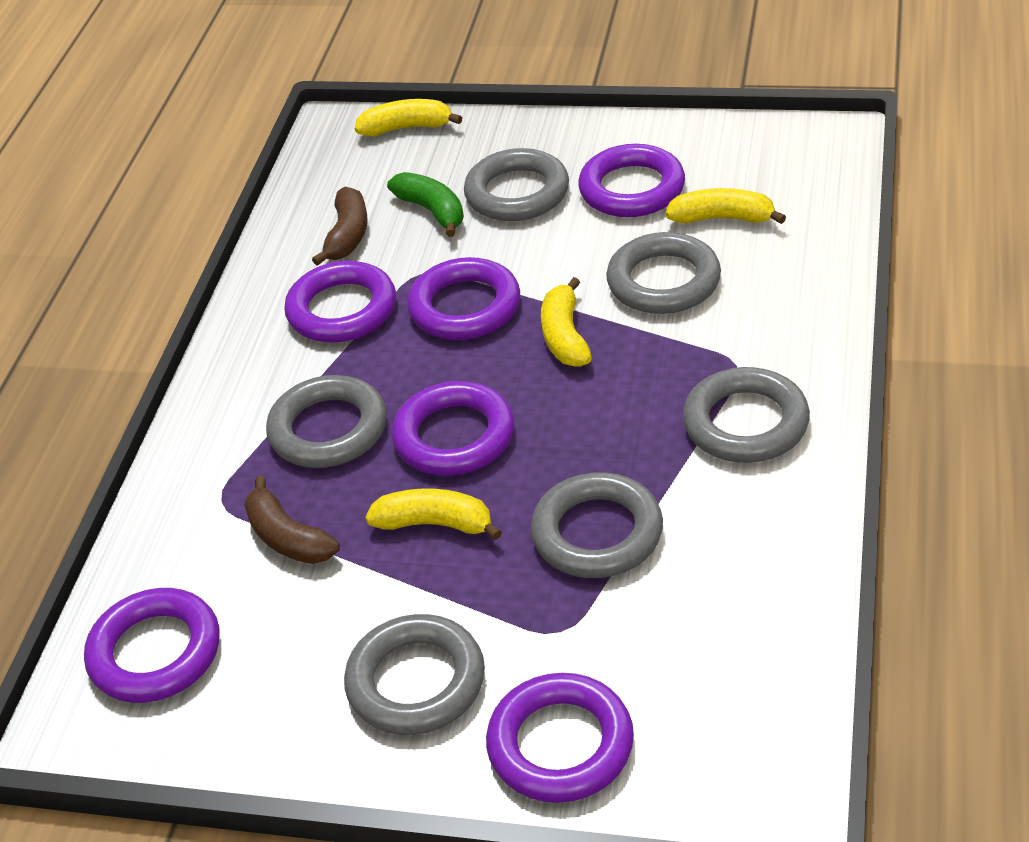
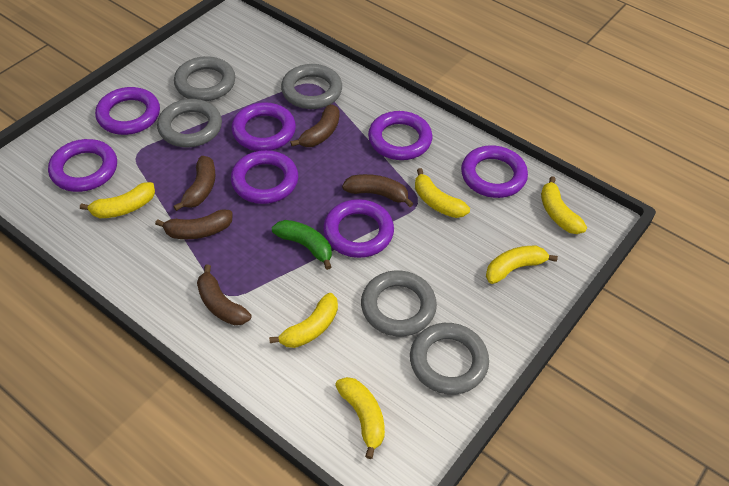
brown banana: [244,476,340,564] [312,187,368,266] = 2 -> [155,209,233,239] [173,156,215,211] [197,264,251,325] [291,104,339,147] [342,174,413,207] = 5
grey ring: [266,375,387,468] [344,614,485,735] [464,148,569,221] [531,472,663,578] [606,232,721,314] [683,367,810,463] = 6 -> [157,99,222,147] [174,56,235,101] [281,64,342,109] [361,271,437,336] [410,323,489,395] = 5
purple ring: [84,588,219,703] [284,261,396,343] [392,381,514,476] [407,257,520,340] [486,673,634,803] [578,144,685,217] = 6 -> [48,139,117,192] [95,87,160,135] [231,102,296,151] [231,150,298,204] [323,199,394,258] [368,111,433,160] [461,145,528,198] = 7
yellow banana: [355,99,462,136] [365,489,502,540] [541,277,592,367] [666,188,786,224] = 4 -> [80,182,155,218] [269,293,338,348] [335,377,385,459] [415,168,470,218] [486,246,558,284] [541,176,587,234] = 6

